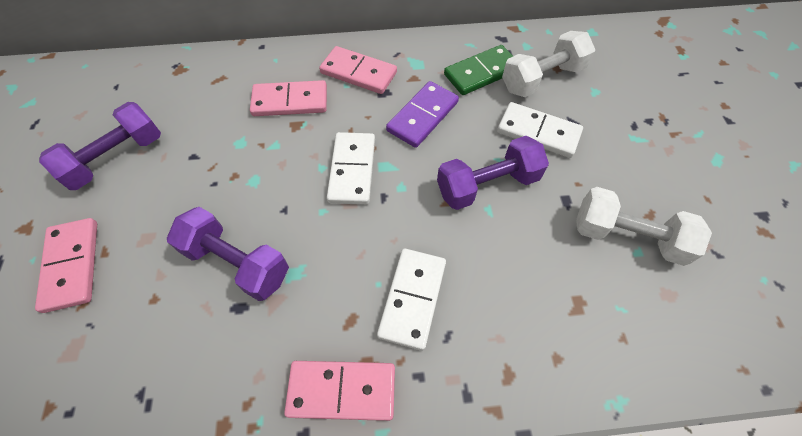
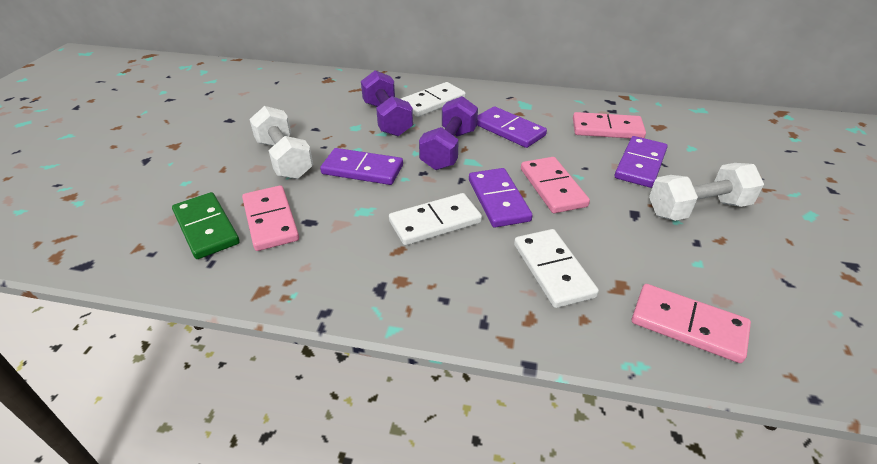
purple domino: [386,81,459,148] = 1 -> [320,148,403,185] [469,168,533,227] [477,106,547,148] [615,136,668,188] = 4
purple dumbbell: [39,102,161,190] [167,207,289,301] [437,136,549,210] = 3 -> [361,70,413,136] [419,96,478,170] = 2

